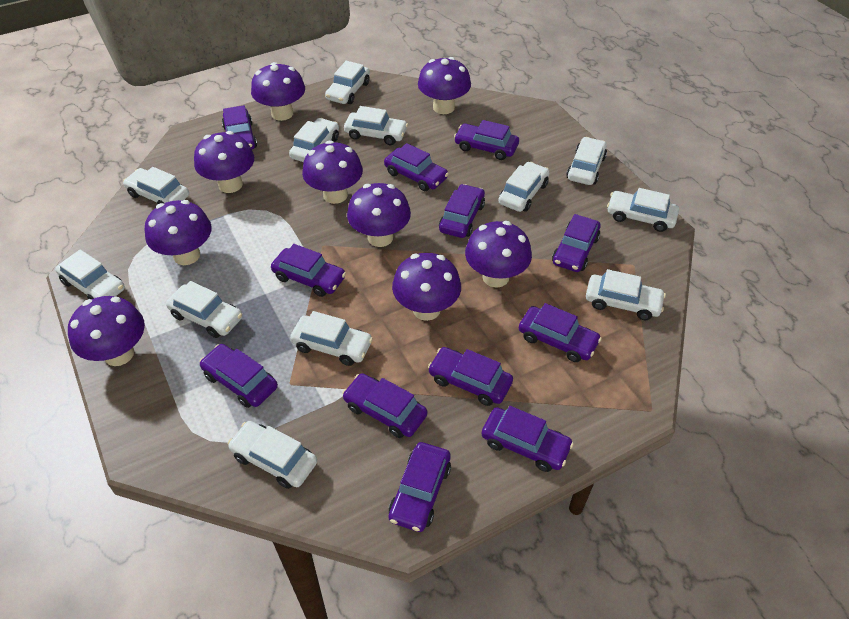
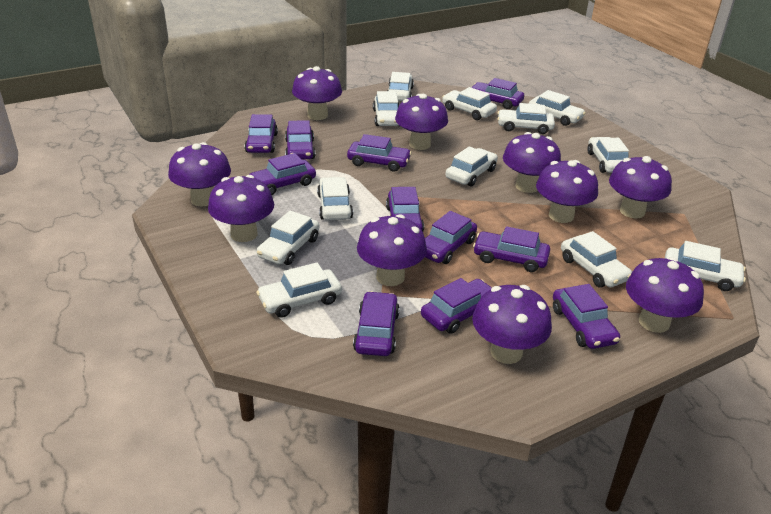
purple car: [200,344,278,408] [222,105,257,150] [271,244,346,297] [342,373,428,438] [384,143,449,191] [389,442,451,532] [428,347,513,406] [439,184,485,238] [454,120,519,160] [482,406,574,472] [519,303,602,362] [552,214,601,272] = 12 -> [245,114,278,153] [249,153,316,195] [285,120,315,159] [347,134,412,172] [353,291,400,356] [386,187,424,232] [421,278,492,334] [425,211,477,264] [472,78,524,109] [473,226,550,272] [553,284,620,349] = 11
purple mushroom: [68,296,145,366] [144,200,212,265] [194,131,254,193] [251,62,305,121] [302,140,363,204] [347,183,411,247] [392,253,461,321] [418,57,471,114] [465,221,532,288] = 9 -> [168,142,231,207] [208,175,274,242] [292,66,342,120] [357,214,427,286] [395,94,448,150] [472,285,552,364] [503,132,561,193] [536,160,598,223] [609,156,672,218] [626,257,704,333] = 10

